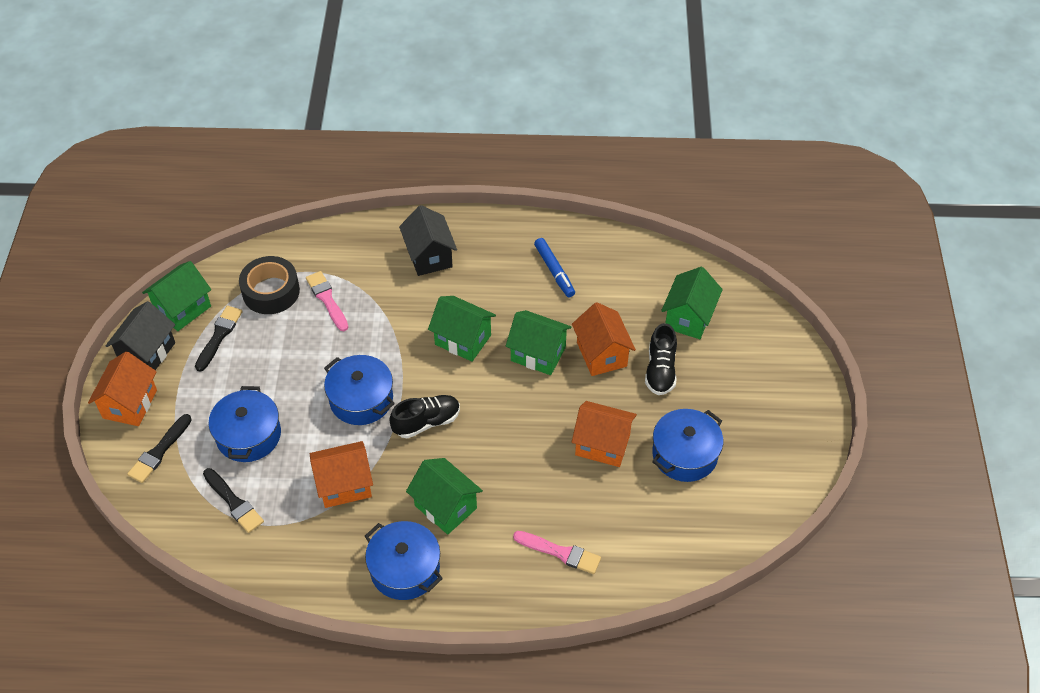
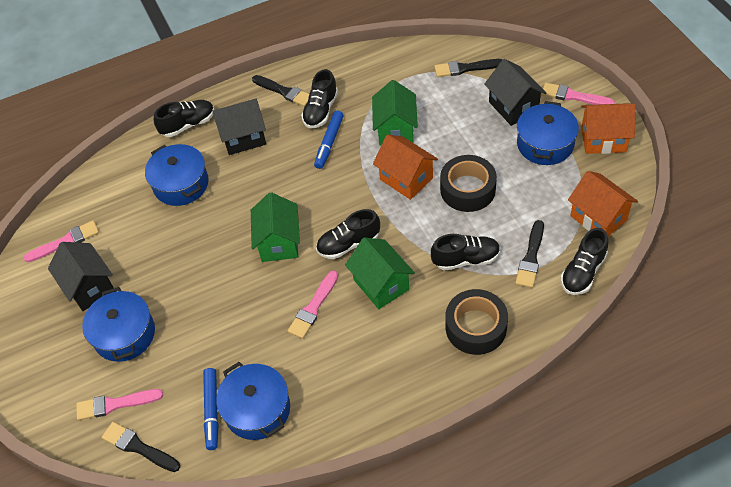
black brush: [127,414,192,483] [195,306,243,372] [203,468,264,533] = 3 -> [102,422,180,472] [252,75,309,107] [434,59,502,77] [515,220,544,288] = 4
black house: [106,301,175,370] [399,205,457,276] = 2 -> [48,242,114,311] [212,99,266,155] [485,59,546,126] = 3
black shoe: [389,395,460,438] [645,323,677,395] = 2 -> [154,100,214,137] [301,69,338,129] [316,209,380,259] [431,234,500,271] [561,228,608,295] = 5
black tape: [239,256,300,314] = 1 -> [440,155,497,212] [446,289,508,355] = 2
blue marker: [534,238,575,297] = 1 -> [203,368,219,450] [314,111,344,169] = 2
green house: [142,261,211,331] [406,458,483,535] [428,296,496,362] [506,310,571,375] [661,267,723,339] = 5 -> [251,192,300,262] [345,237,415,309] [372,80,418,146] = 3
orange house: [88,351,157,426] [310,441,373,508] [572,302,636,376] [572,401,637,467] = 4 -> [373,134,438,200] [568,171,638,236] [581,103,635,154] = 3
pink brush: [306,271,348,331] [513,531,601,574] = 2 -> [23,220,99,262] [76,389,163,420] [288,270,338,339] [541,83,615,105] = 4

